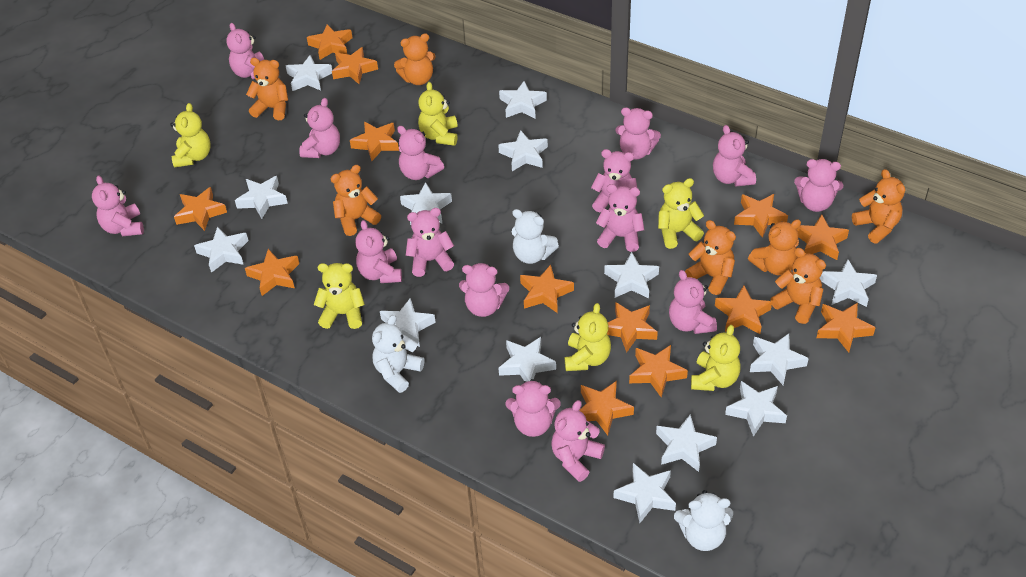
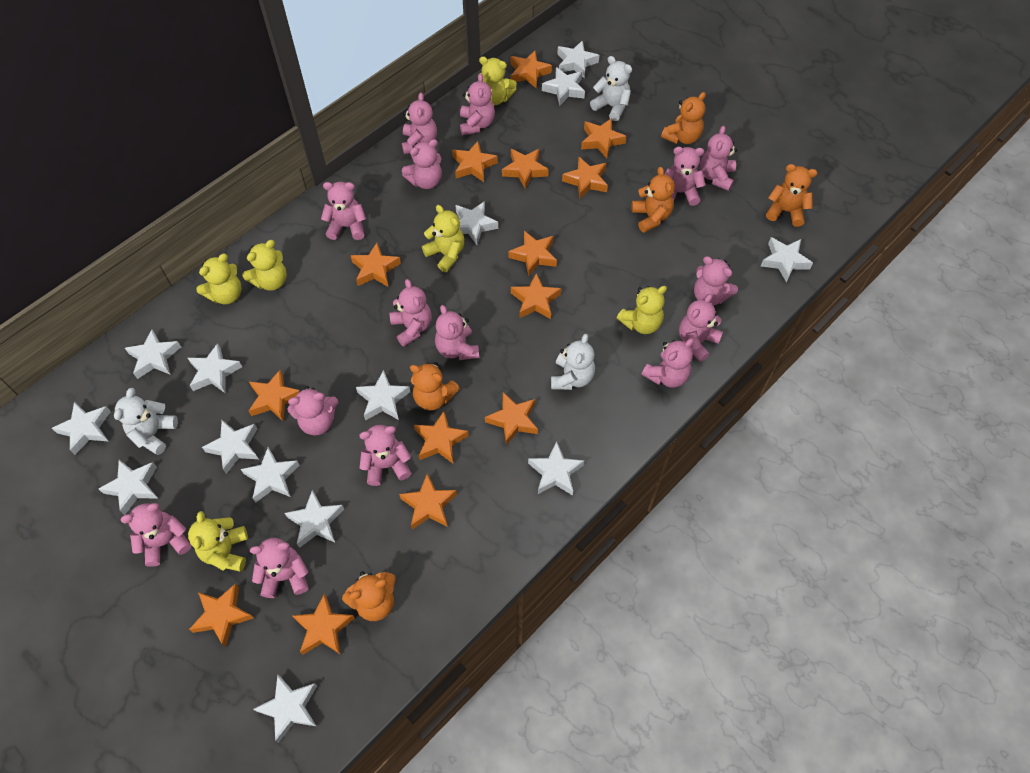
orange star: [174,187,227,231] [245,249,299,296] [307,24,353,60] [332,47,378,84] [350,122,399,161] [520,265,574,313] [580,381,634,435] [607,302,658,353] [629,345,688,398] [715,285,772,334] [734,194,788,238] [797,214,849,260] [816,303,876,353] = 13 -> [189,583,253,647] [249,369,299,422] [292,593,355,655] [350,243,401,287] [399,474,457,529] [414,411,469,464] [452,141,498,182] [485,392,538,446] [502,149,549,189] [508,231,557,276] [510,50,552,89] [511,273,561,319] [562,157,608,199] [581,118,626,158] = 14
orange teddy bear: [246,58,288,120] [331,165,381,236] [394,33,436,85] [685,220,736,295] [748,219,801,275] [770,248,826,324] [852,169,905,244] = 7 -> [342,571,396,621] [410,362,460,410] [632,167,675,233] [661,92,706,144] [766,164,818,227] = 5

